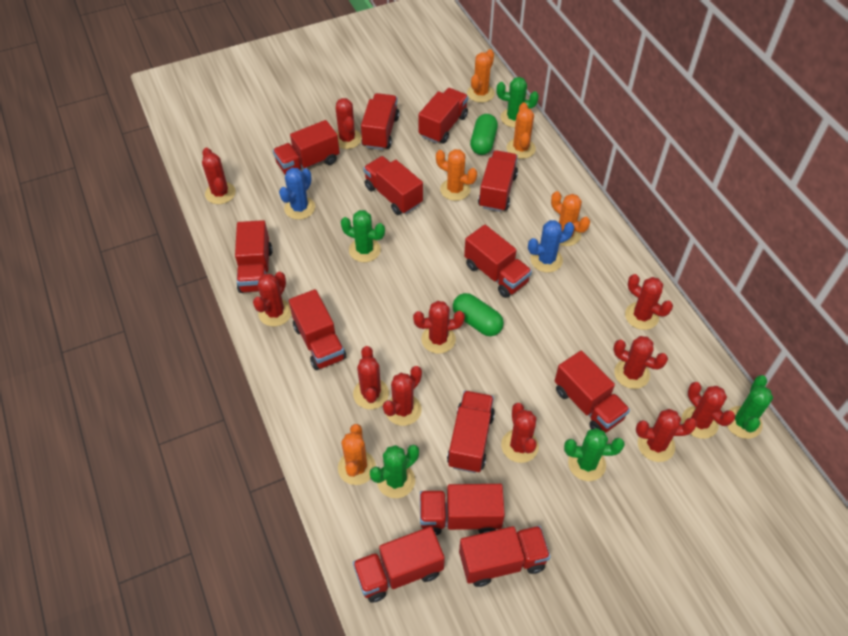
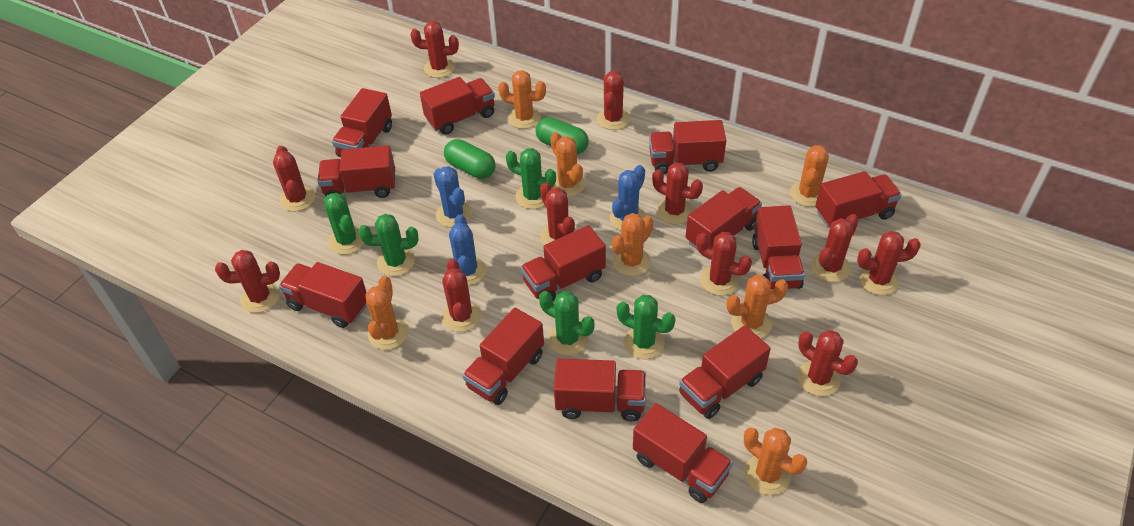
blue cactus: [279,168,315,220] [528,220,575,272] = 2 -> [433,166,472,228] [449,215,486,286] [610,165,646,231] = 3
orange cactus: [338,424,376,485] [436,149,477,201] [467,49,495,103] [507,103,536,159] [551,191,590,246] = 5 -> [365,276,408,350] [498,70,546,129] [550,132,586,197] [612,213,653,276] [727,275,788,338] [744,428,807,495] [790,145,829,207] = 7

